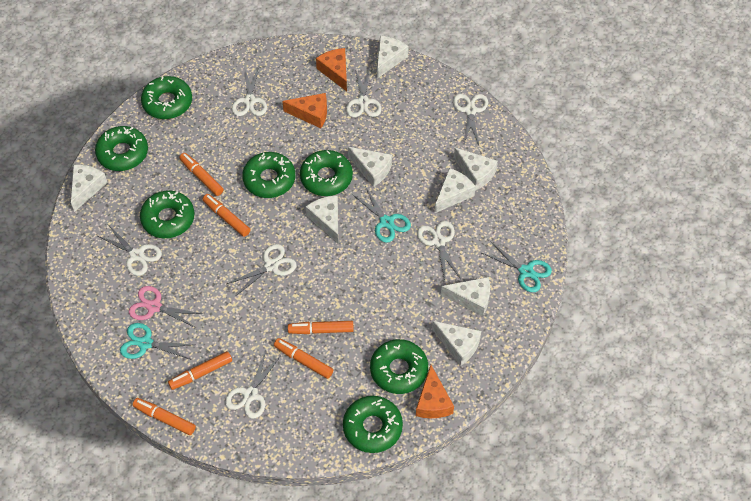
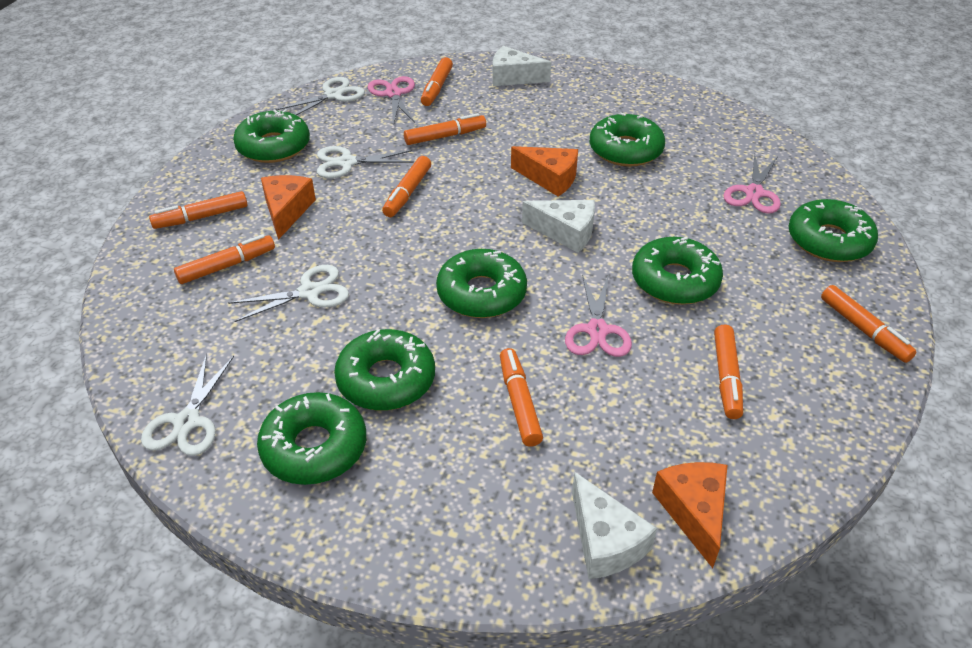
orange marker: [133,398,196,435] [168,351,232,390] [179,153,224,196] [202,194,251,237] [274,338,333,379] [288,321,354,334] = 6 -> [149,191,247,229] [174,234,275,284] [382,156,431,217] [404,113,486,145] [421,57,453,106] [500,348,543,447] [714,324,743,419] [821,285,916,363] = 8
pink scissors: [129,286,202,328] = 1 -> [368,76,415,123] [565,274,632,357] [723,154,781,214] = 3
turquoise scissors: [120,323,195,359] [352,186,411,243] [482,241,552,292] = 3 -> none = 0
white cheese: [71,164,108,212] [306,195,338,243] [348,147,392,187] [377,36,409,79] [432,321,481,366] [434,168,476,213] [441,277,490,316] [454,148,498,191] = 8 -> [493,46,551,86] [522,200,595,253] [572,472,657,579] = 3
white scissors: [98,226,162,276] [225,350,280,418] [227,244,297,296] [232,66,267,116] [346,67,382,118] [417,221,461,280] [453,94,488,145] = 7 -> [141,354,234,456] [228,265,349,322] [276,77,365,116] [317,146,414,178] = 4

